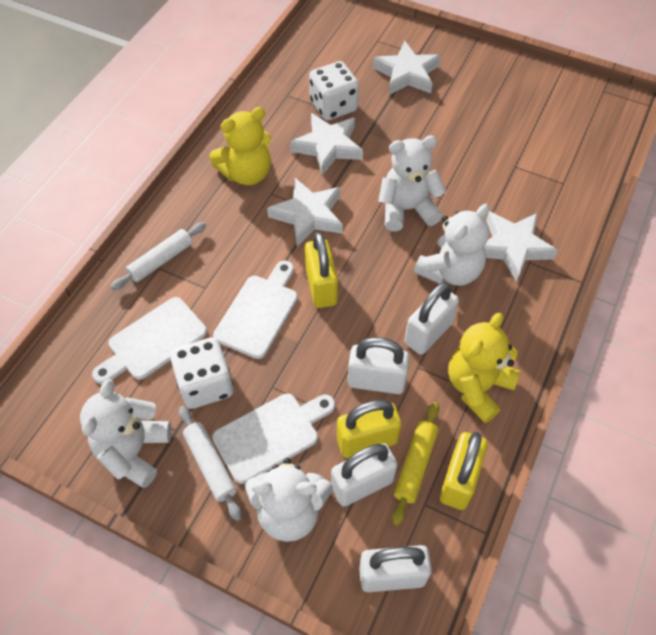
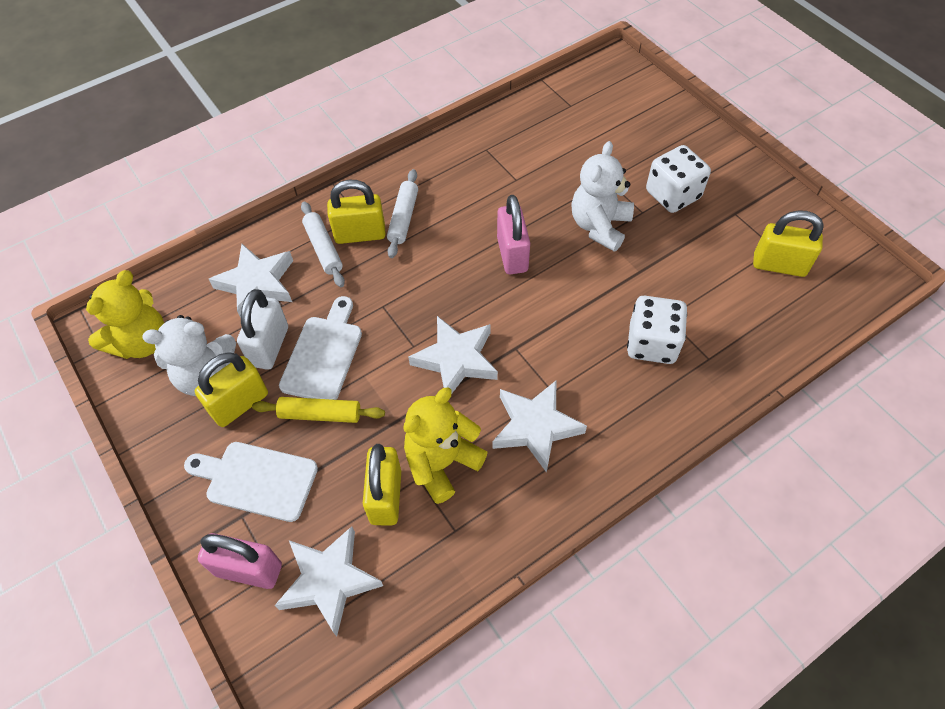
pink padlock: none = 0 -> [198,533,282,589] [497,195,530,274] = 2
white cutting board: [92,297,207,384] [212,394,335,484] [213,261,298,359] = 3 -> [184,442,318,522] [279,296,362,400] = 2
white padlock: [331,443,397,506] [348,337,410,394] [359,545,432,592] [404,282,459,355] = 4 -> [237,289,288,370] = 1
white teddy bear: [80,379,172,488] [245,458,332,542] [378,136,446,232] [414,204,489,286] = 4 -> [143,315,236,396] [571,141,634,252] = 2
yellow padlock: [305,232,338,308] [337,400,401,458] [440,432,488,510] = 3 -> [195,352,268,427] [327,180,386,244] [363,444,401,525] [753,210,824,277] = 4

